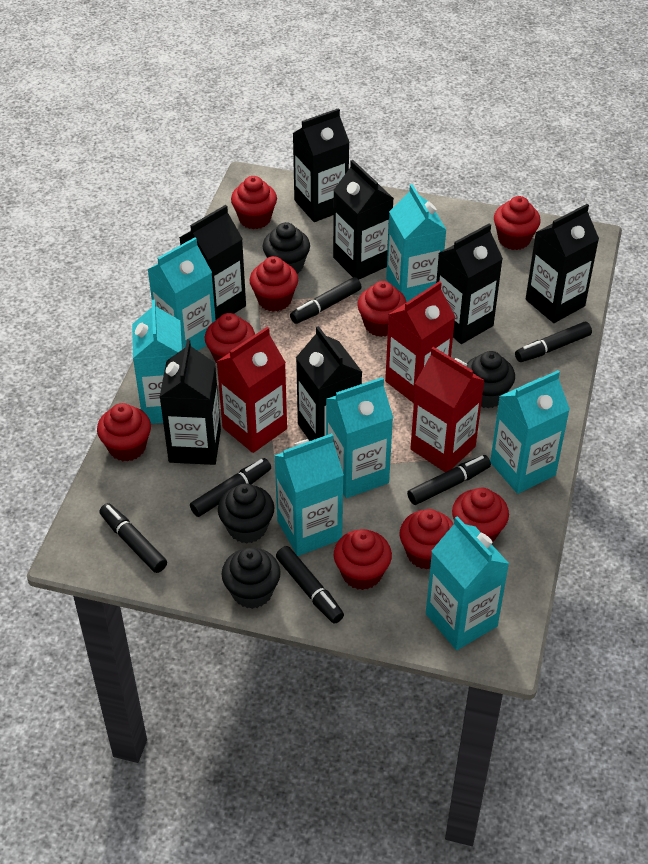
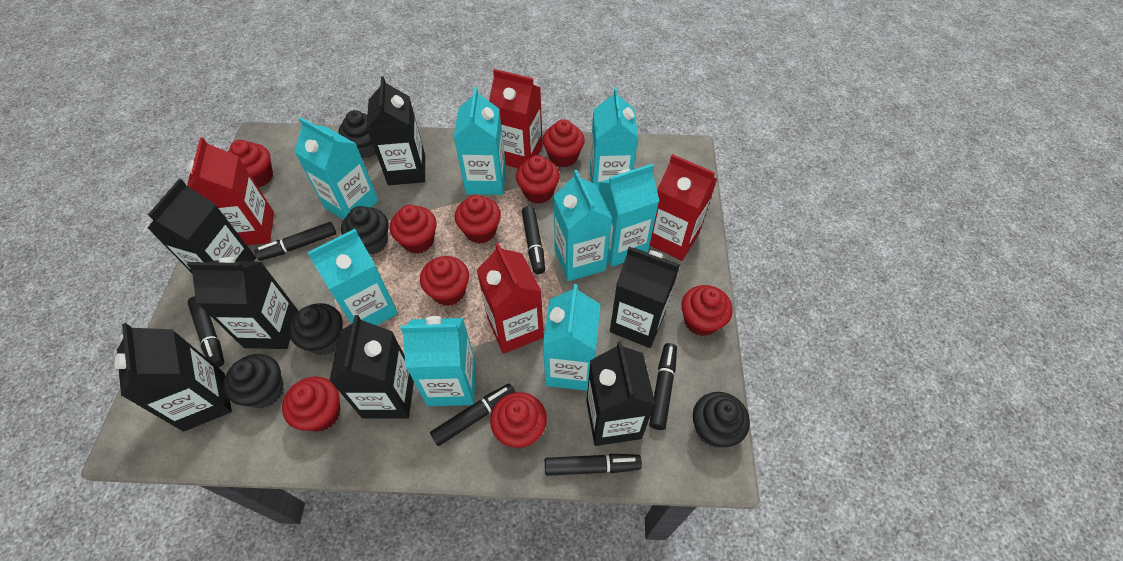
black cupcake: [218,483,274,543] [221,548,281,609] [263,222,310,274] [466,351,515,408] = 4 -> [223,354,284,408] [289,303,343,355] [338,110,376,158] [341,206,388,255] [693,392,750,448] = 5
red carton: [216,327,287,453] [385,281,455,403] [410,347,485,472] = 3 -> [187,137,274,245] [477,243,544,354] [489,69,543,168] [650,154,717,261] = 4
turquoise carton: [132,300,184,424] [147,237,216,351] [274,433,344,556] [326,377,393,498] [386,184,446,302] [426,516,509,650] [490,370,570,494] = 7 -> [294,117,378,220] [307,229,398,326] [400,316,476,406] [454,87,506,195] [543,284,601,391] [554,170,612,281] [590,88,638,190] [599,164,659,267] = 8

